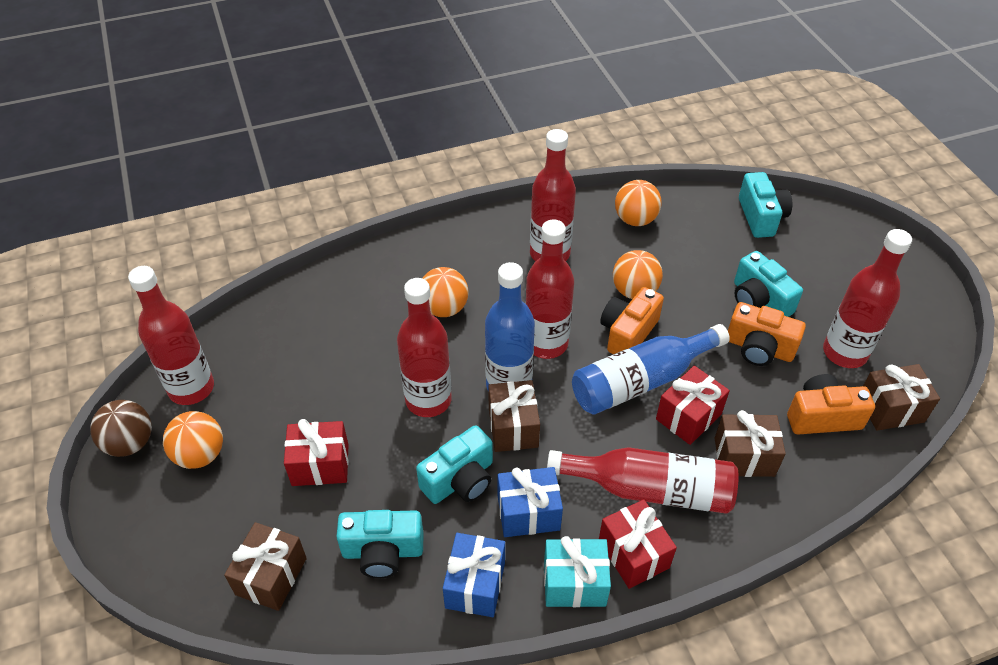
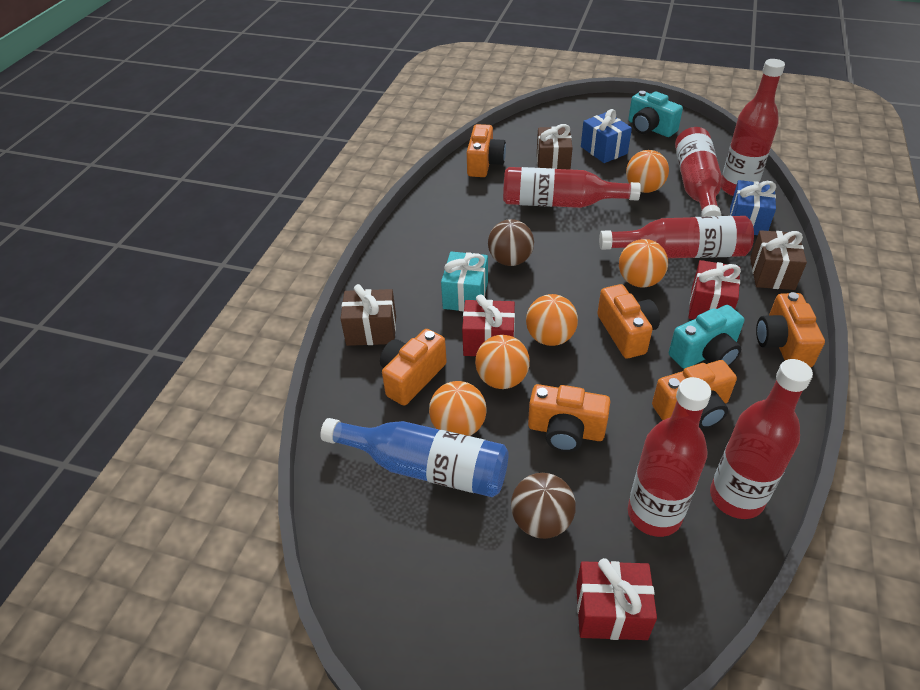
blue bottle: [485,262,535,390] [572,324,730,415] = 2 -> [320,418,509,497] = 1
brown ball: [90,400,152,457] = 1 -> [488,219,534,266] [511,473,576,539] = 2
brown gift: [224,522,307,611] [488,380,540,452] [714,410,786,477] [863,364,940,431] = 4 -> [340,284,396,346] [537,124,573,169] [750,230,807,290] = 3
orange ball: [163,411,223,469] [422,267,469,317] [613,250,663,299] [615,180,661,226] = 4 -> [429,381,487,436] [475,335,530,389] [526,294,578,346] [619,239,668,287] [626,150,669,193] = 5
orange camera: [600,287,664,354] [728,302,806,366] [787,374,875,434] = 3 -> [380,329,447,406] [467,124,506,177] [528,384,610,452] [597,284,660,359] [652,360,737,429] [756,292,825,367] = 6
turquoise camera: [336,510,424,578] [416,425,493,504] [734,251,803,317] [739,172,792,238] = 4 -> [628,91,683,137] [669,305,744,369] = 2

